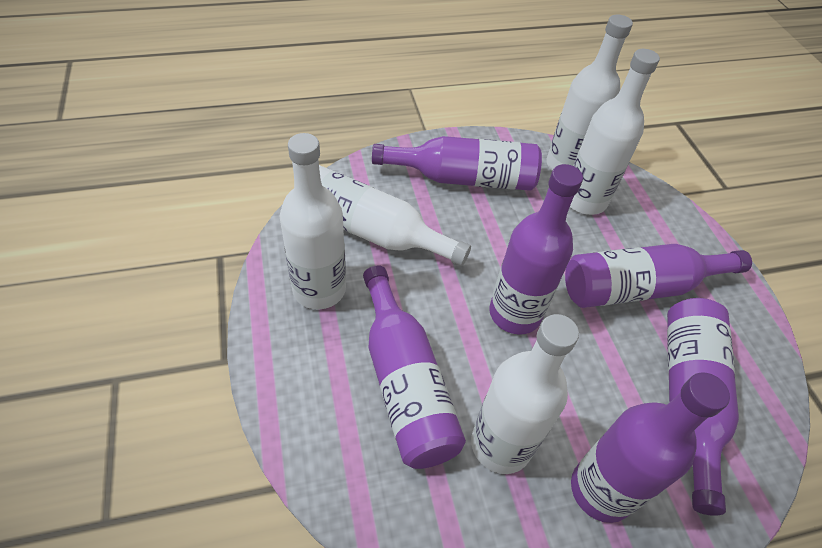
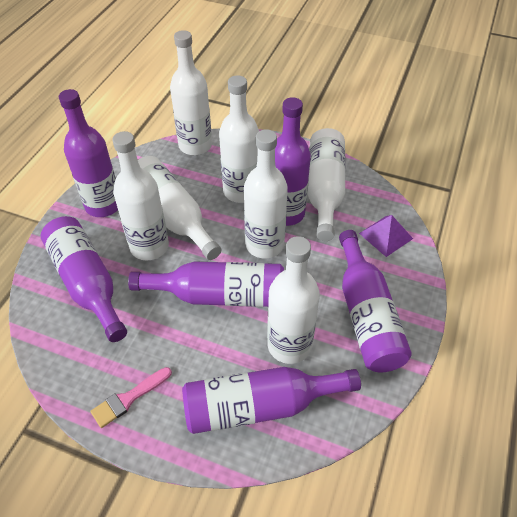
pink brush: none = 0 -> [90,367,172,428] = 1
purple pyramid: none = 0 -> [359,215,413,257] = 1
white bottle: [280,133,346,309] [319,165,471,266] [471,314,579,474] [546,15,633,171] [570,49,660,215] = 5 -> [112,131,169,260] [138,156,222,260] [170,30,212,155] [219,75,259,203] [244,129,288,258] [267,236,320,364] [307,128,346,241] = 7

